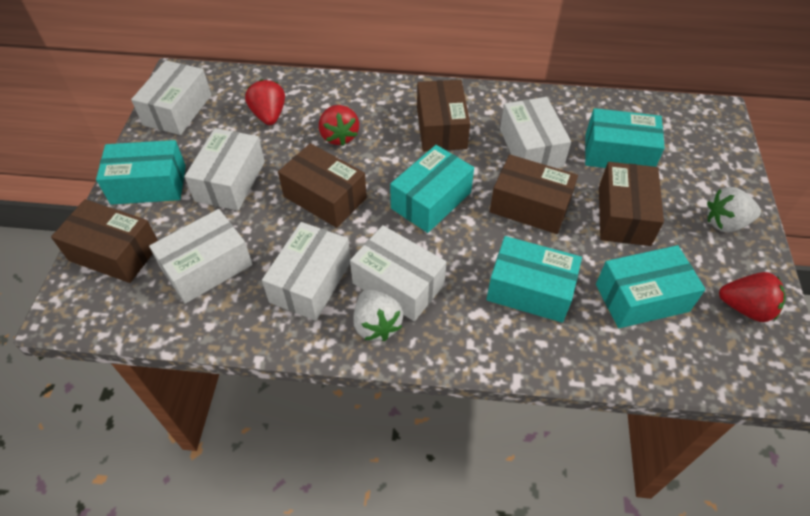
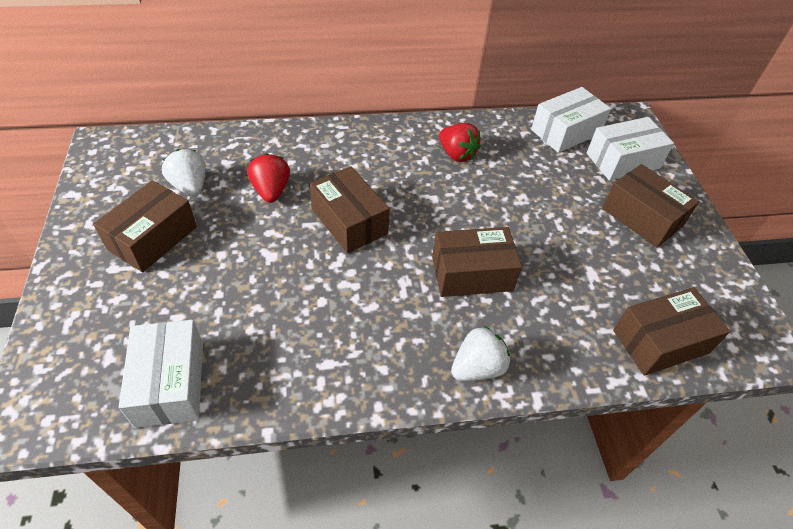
red strawberry: [245,79,285,125] [319,105,359,146] [719,272,786,322] = 3 -> [247,153,290,203] [439,123,481,162] = 2
turquoise box: [96,140,186,205] [390,145,474,233] [486,236,582,323] [585,108,665,168] [596,245,706,328] = 5 -> none = 0
white box: [131,60,211,135] [149,209,253,304] [184,128,265,211] [262,222,351,321] [350,225,447,321] [500,97,571,168] = 6 -> [119,320,203,428] [531,87,611,153] [587,117,674,181] = 3

